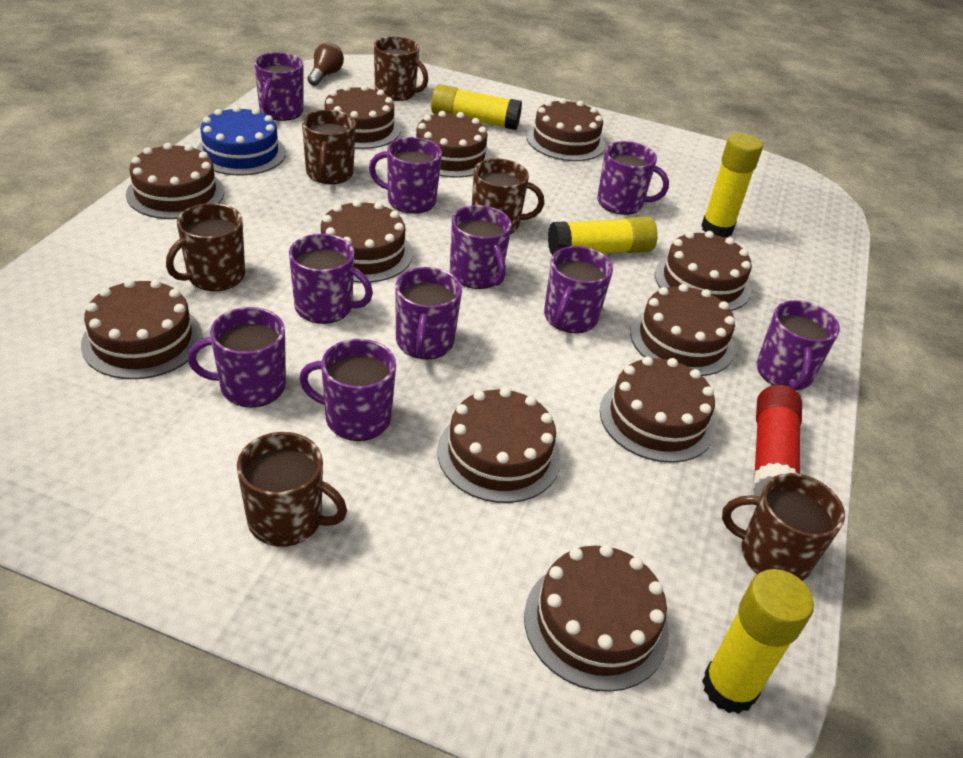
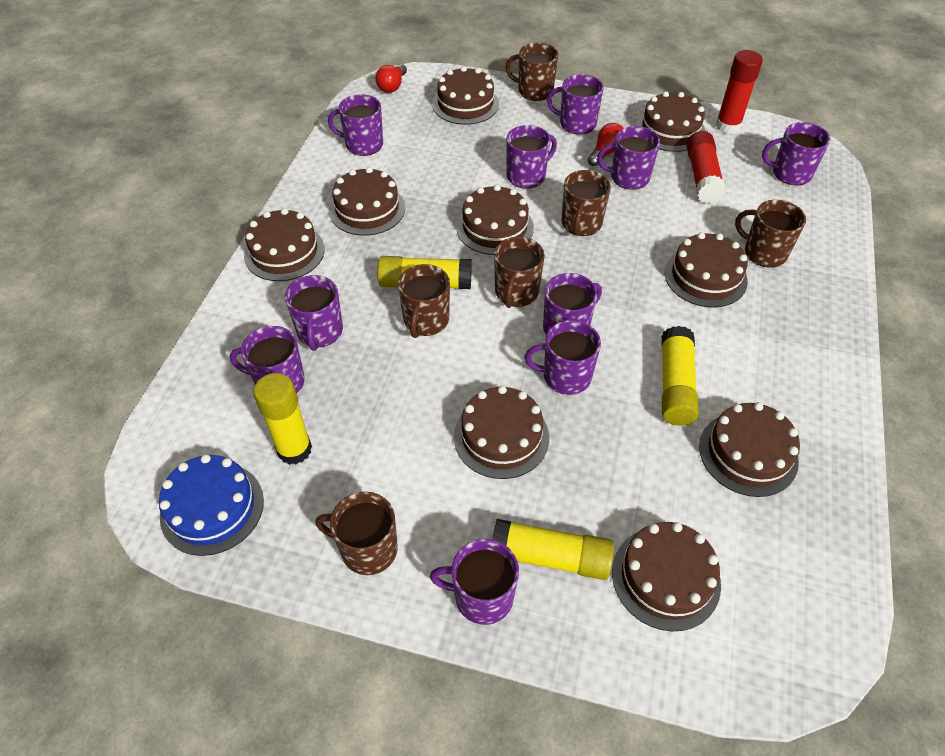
brown cake: [81,279,202,379] [126,143,224,219] [320,200,413,283] [325,85,400,149] [416,111,492,178] [437,387,561,503] [524,544,669,692] [526,98,606,161] [600,357,715,463] [630,284,735,376] [655,231,752,311] = 11 -> [244,208,325,281] [329,167,405,236] [432,66,499,125] [454,386,549,479] [456,185,534,255] [612,522,721,631] [636,91,706,152] [665,232,748,307] [699,402,800,497] = 9
brown light bulb: [308,43,344,86] = 1 -> none = 0
red glue stick: [752,385,802,496] = 1 -> [686,131,726,204] [715,50,763,134] = 2
red light bulb: none = 0 -> [375,64,407,93] [588,123,623,166] = 2

